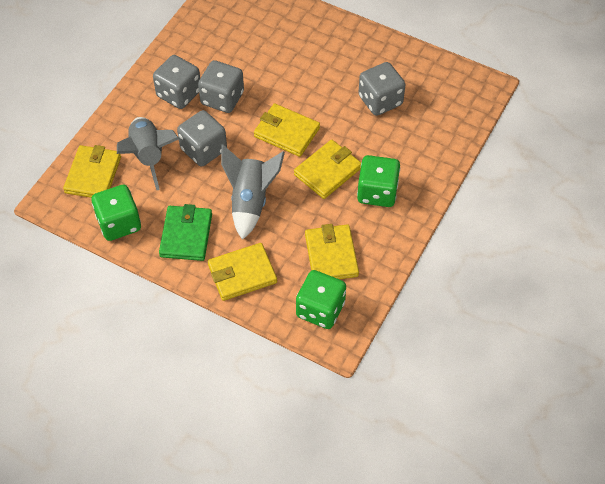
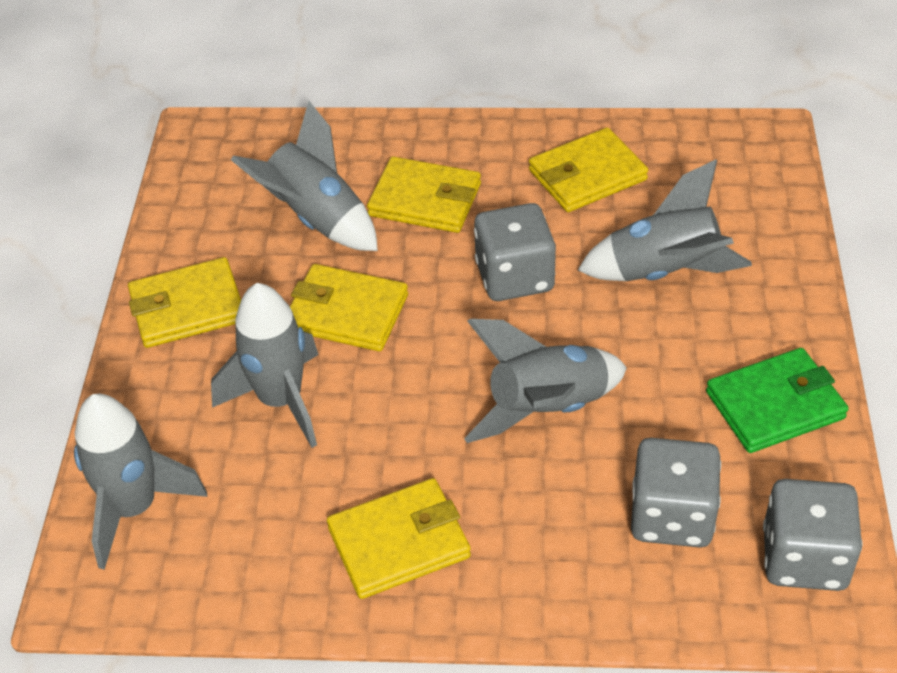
green dice: [91,185,141,241] [296,270,346,329] [357,155,400,207] = 3 -> none = 0
grey dice: [153,55,200,109] [177,110,227,167] [198,60,244,113] [358,62,406,116] = 4 -> [474,203,556,301] [631,438,721,548] [763,479,862,591] = 3
grey rocket: [117,117,179,190] [221,144,285,240] = 2 -> [74,394,208,570] [211,283,319,448] [231,101,378,251] [464,319,627,443] [578,160,752,281] = 5

